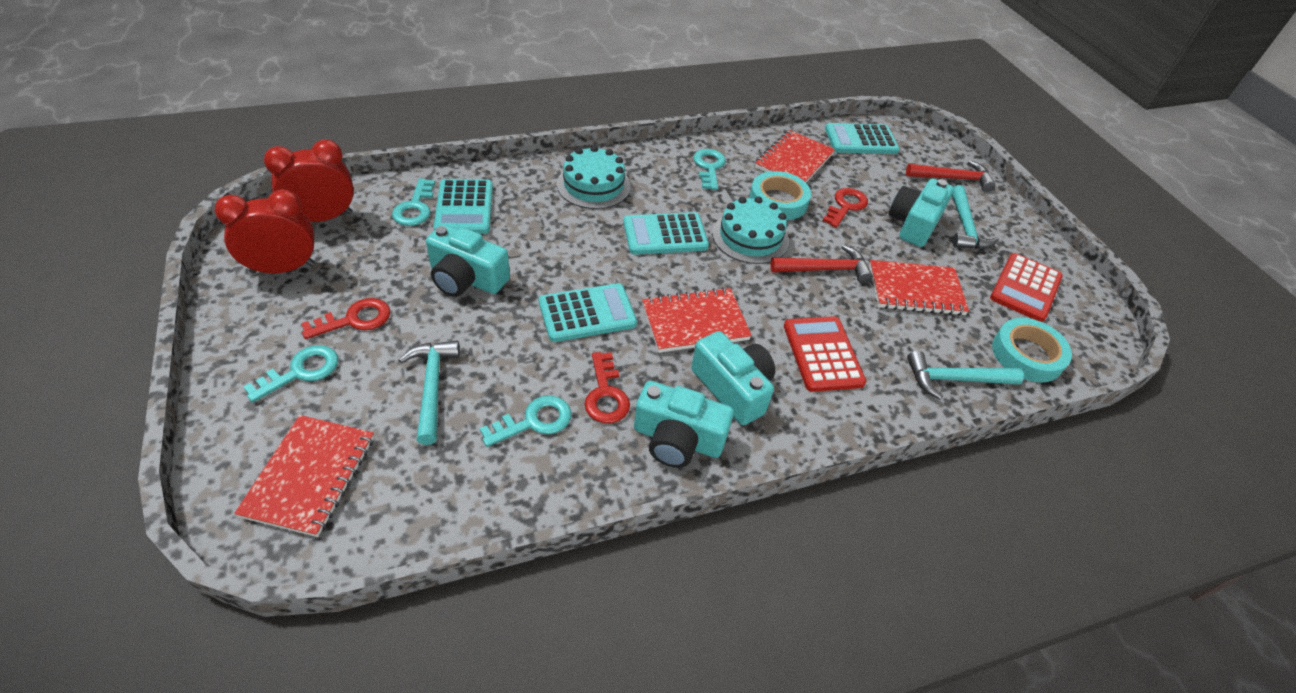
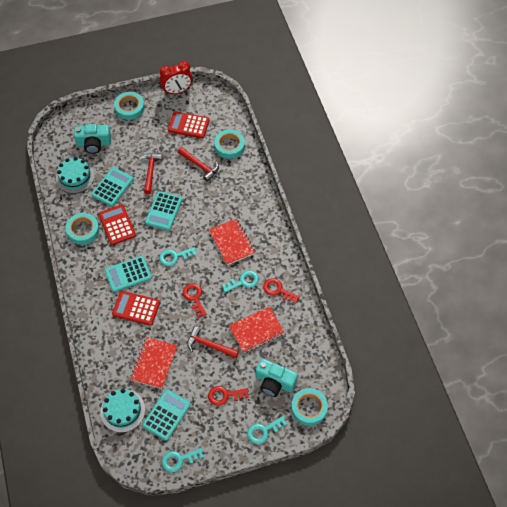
red calculator: [784,316,866,392] [990,253,1063,322] = 2 -> [98,204,136,245] [112,291,160,326] [168,111,210,138] = 3
red clock: [215,189,315,274] [264,140,354,222] = 2 -> [160,61,193,95] = 1
red hammer: [770,245,873,283] [906,160,996,192] = 2 -> [139,153,163,194] [178,147,219,182] [187,326,239,358] = 3
red notebook: [234,415,374,537] [642,287,752,353] [755,130,835,182] [869,260,969,316] = 4 -> [130,337,177,389] [209,219,255,265] [229,306,285,353] = 3
turquoise camera: [426,224,510,297] [634,381,734,468] [691,331,775,425] [889,179,954,247] = 4 -> [74,124,111,154] [256,358,298,397] = 2
turquoise hammer: [399,341,460,445] [907,351,1024,400] [952,185,999,249] = 3 -> none = 0
turquoise tape: [749,171,811,220] [992,318,1072,383] = 2 -> [66,213,99,245] [114,92,145,120] [214,129,245,159] [291,388,328,426] = 4

